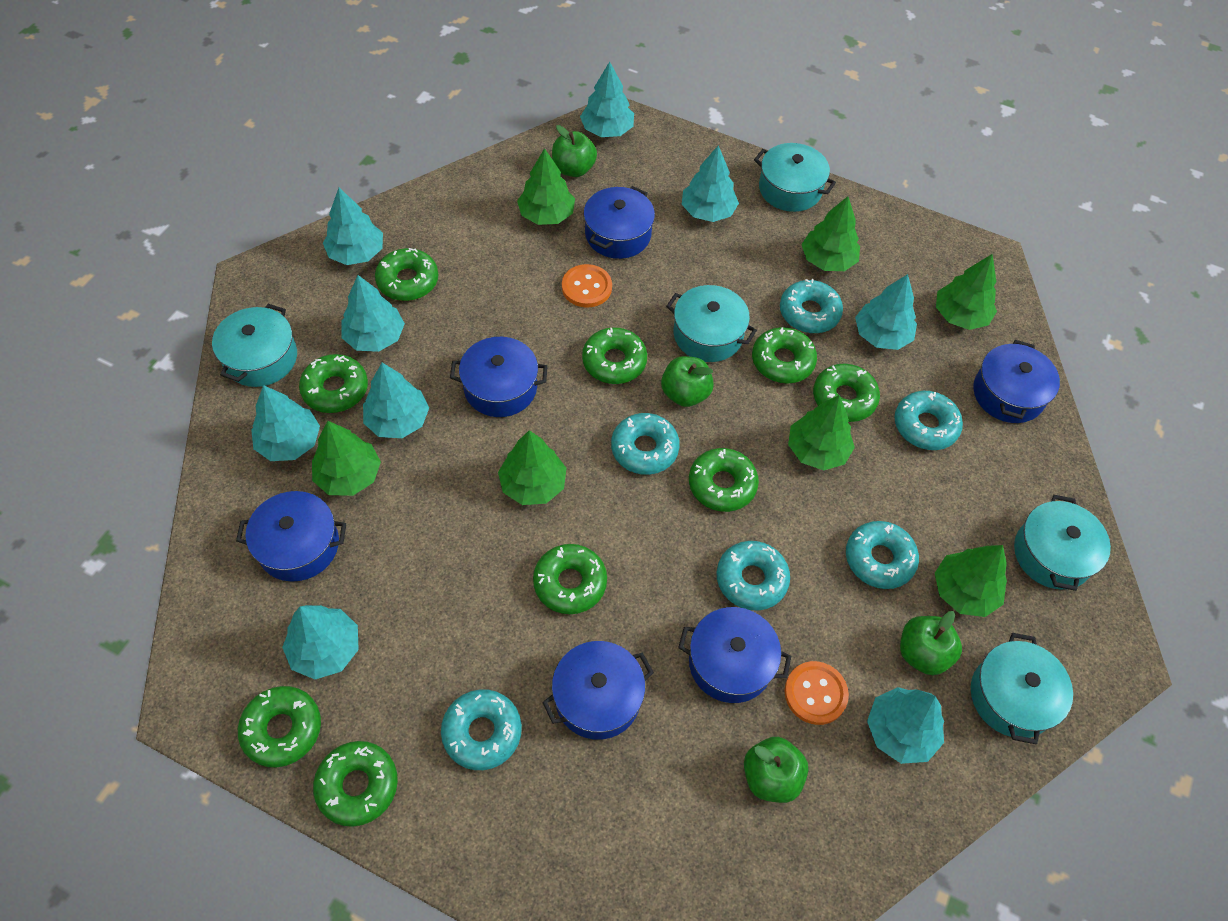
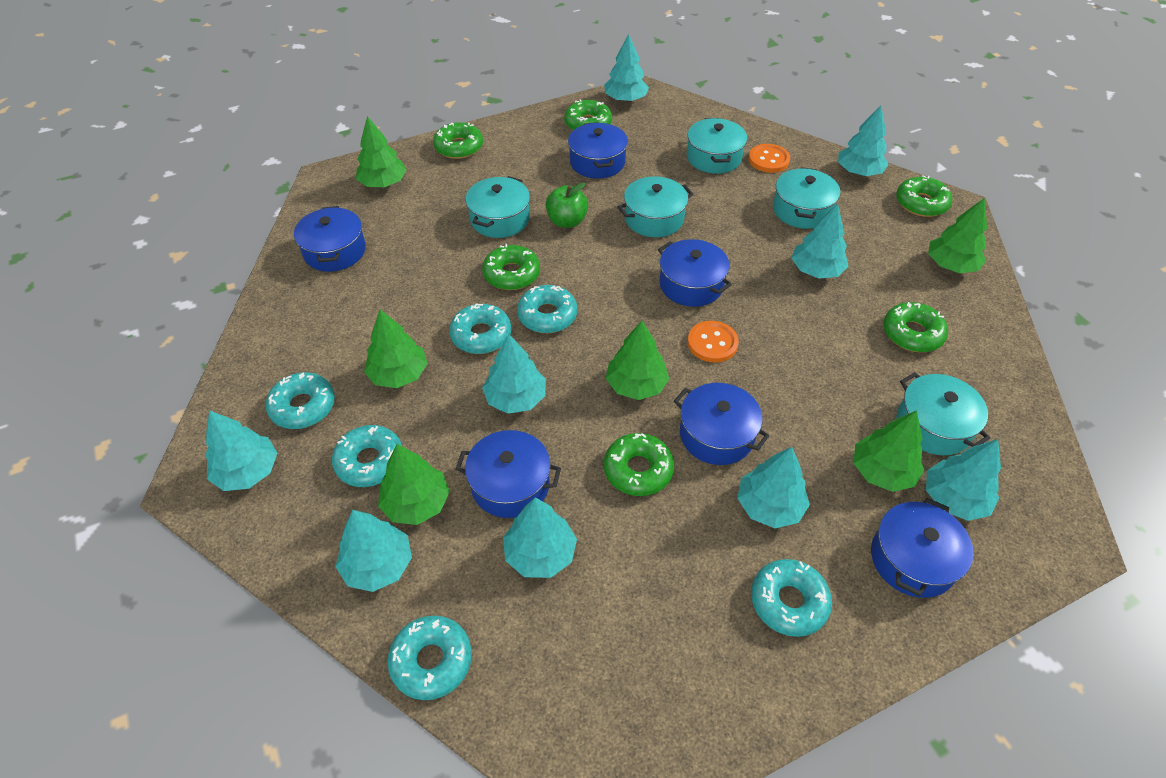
green apple: [552,125,597,177] [661,356,714,407] [744,737,808,803] [900,611,962,675] = 4 -> [546,183,588,228] = 1
green donut: [238,686,321,767] [299,354,368,413] [313,741,398,827] [375,248,438,301] [533,544,607,614] [582,327,647,384] [689,448,759,512] [752,327,817,384] [813,364,880,422] = 9 -> [433,122,483,159] [482,244,540,290] [564,99,612,130] [604,433,674,496] [883,302,948,352] [896,175,952,217] = 6
green tree: [312,421,381,496] [498,430,567,505] [517,148,575,225] [788,395,855,470] [801,196,860,271] [935,545,1007,617] [936,254,997,330] = 7 -> [356,116,407,187] [364,310,428,388] [378,444,450,525] [606,321,669,400] [853,410,924,492] [928,198,987,273] = 6

